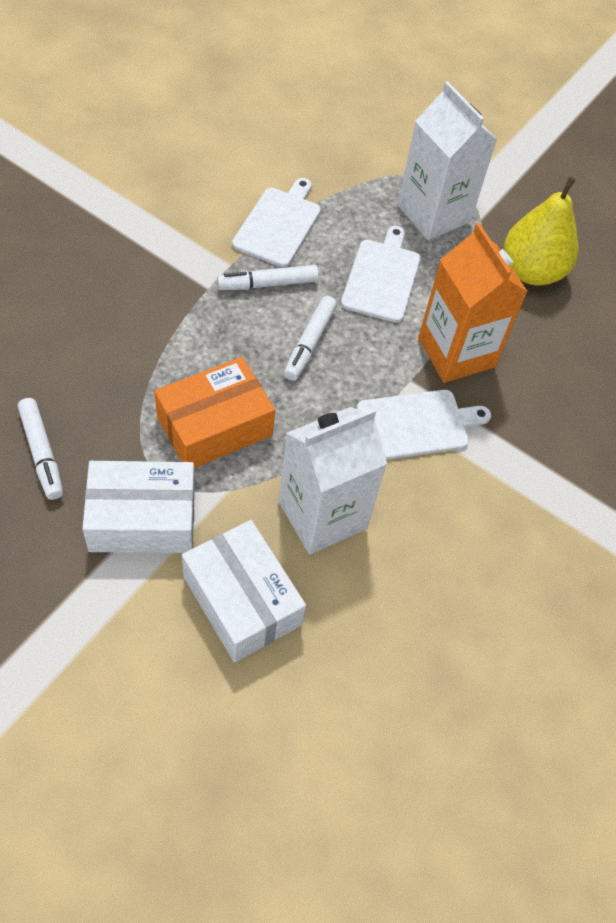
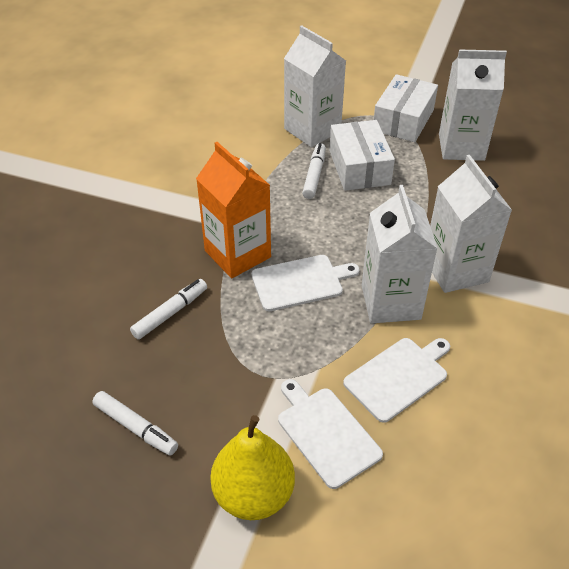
orange box: [154,357,275,468] = 1 -> none = 0
white carton: [279,407,387,555] [398,81,497,240] = 2 -> [284,25,346,147] [362,185,438,324] [430,155,512,293] [439,49,507,161] = 4

